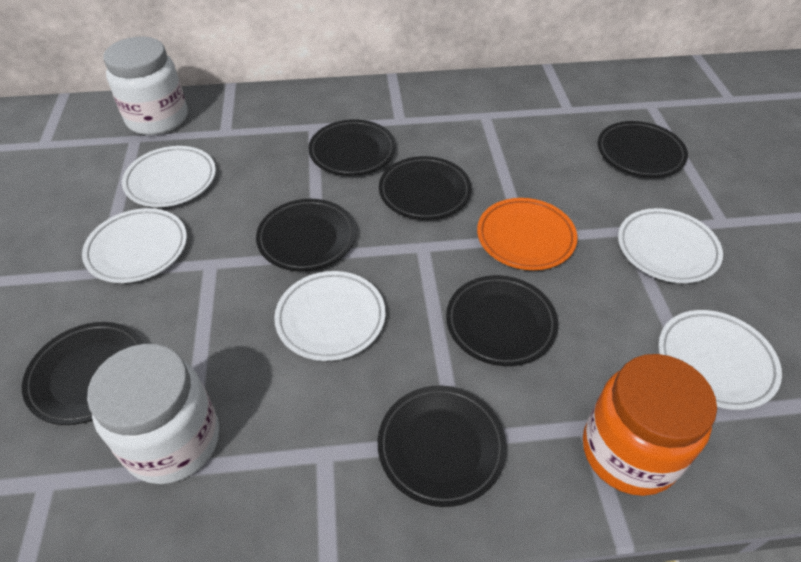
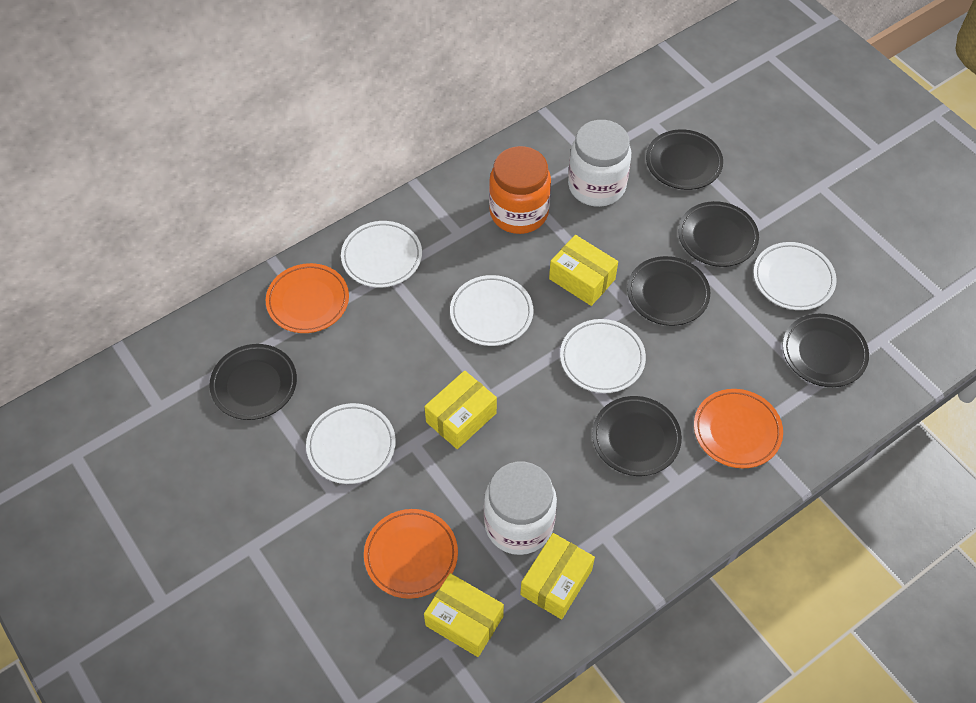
black plate: [22,322,144,425] [256,199,356,271] [308,120,396,176] [378,386,507,507] [379,156,472,220] [446,275,558,366] [598,121,688,178] = 7 -> [209,344,297,420] [592,396,682,476] [627,256,710,326] [646,129,723,190] [678,201,759,267] [783,314,869,387] = 6
orange plate: [477,198,578,270] = 1 -> [266,263,349,333] [364,509,458,599] [694,389,783,468] = 3
yellow box: none = 0 -> [424,370,497,449] [424,573,504,657] [520,533,595,619] [549,235,618,306] = 4

